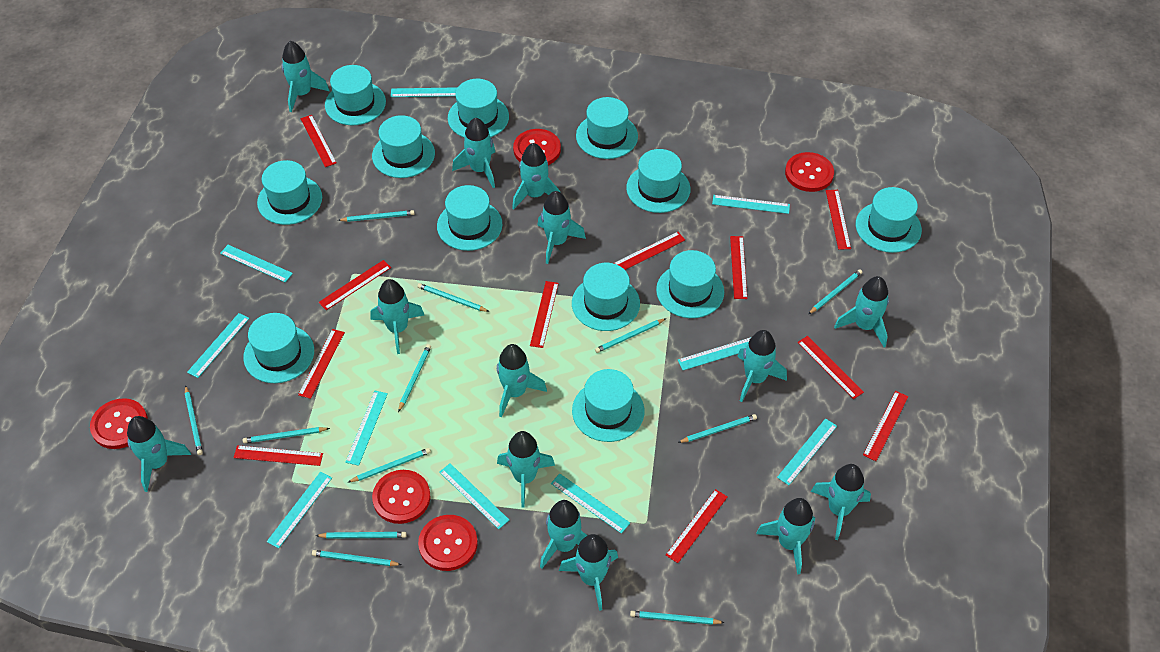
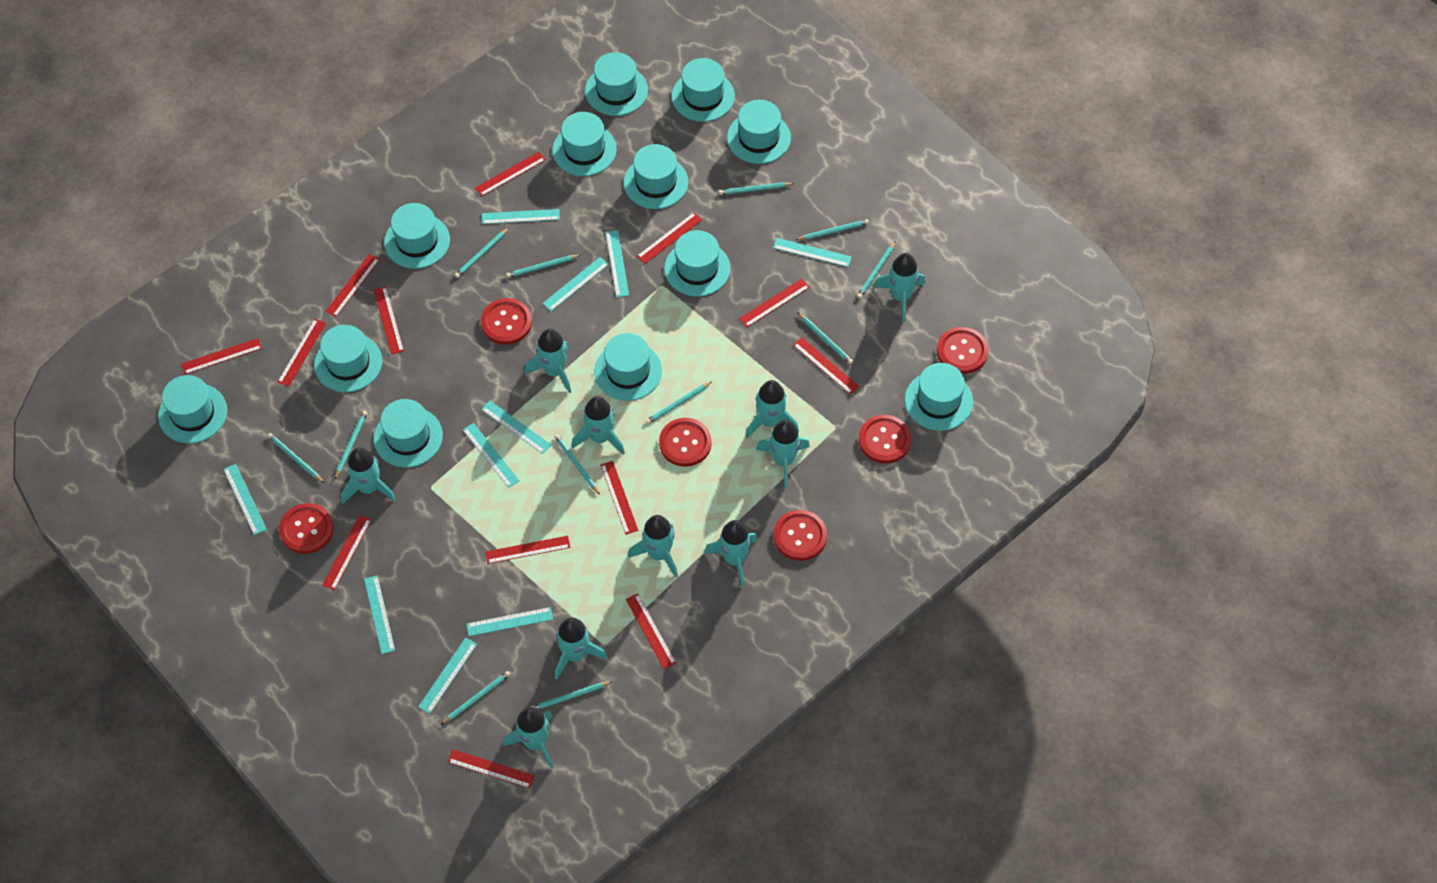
red button: [90,398,148,449] [372,470,431,524] [418,515,478,571] [513,129,561,165] [785,152,834,192] = 5 -> [279,503,334,554] [481,298,532,345] [659,418,712,467] [774,510,827,561] [859,415,911,464] [937,327,989,374] = 6
red ruler: [234,445,323,466] [298,329,345,399] [301,115,336,167] [318,260,391,310] [530,281,559,348] [614,232,685,270] [666,489,728,563] [730,236,747,299] [797,336,864,399] [826,190,851,250] [863,391,909,461] = 11 -> [181,338,262,374] [277,319,326,387] [322,515,371,590] [325,254,380,317] [374,286,404,355] [448,749,535,789] [475,152,546,196] [485,536,570,564] [600,461,639,535] [626,593,676,669] [637,212,703,264] [739,279,810,327] [793,337,860,395] = 13
turquoise rocket: [127,416,191,492] [282,41,329,112] [370,279,424,354] [452,117,495,188] [497,344,547,417] [497,431,555,507] [512,143,561,209] [537,191,586,264] [540,500,588,569] [559,534,618,611] [737,330,787,402] [756,498,815,575] [811,464,871,540] [834,276,889,347] = 14 -> [341,447,396,504] [503,707,554,769] [525,329,571,393] [555,617,607,680] [571,396,625,455] [628,515,678,578] [704,520,757,587] [746,380,799,438] [756,420,810,488] [874,253,925,322] = 10

